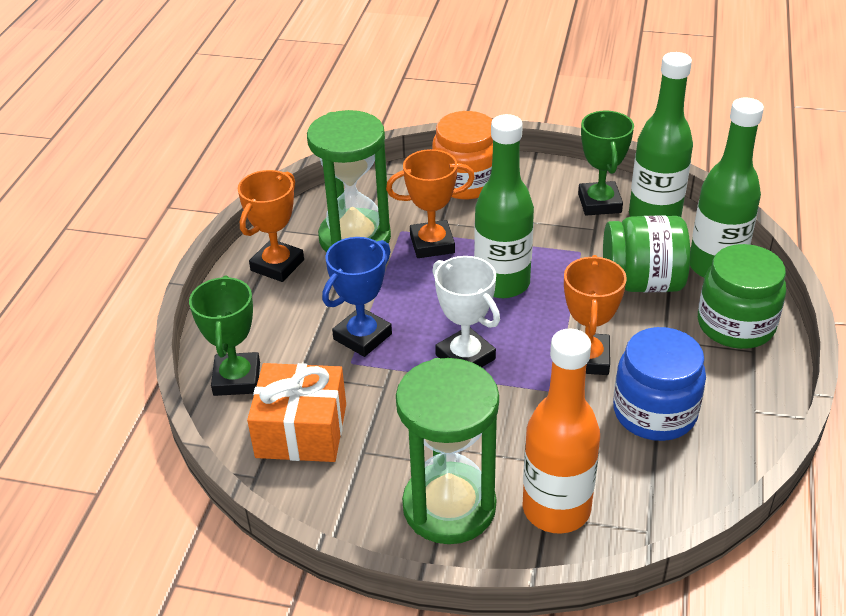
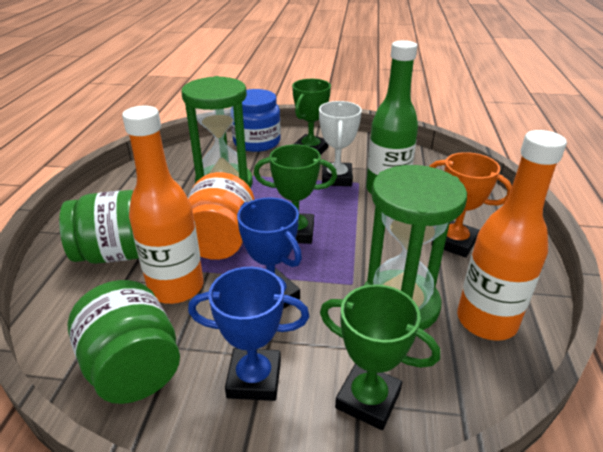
blue trophy: [322,237,392,357] = 1 -> [188,267,309,401] [237,197,302,309] = 2
green bottle: [474,114,534,298] [629,52,693,217] [690,98,764,278] = 3 -> [366,40,418,193] = 1
green trophy: [189,275,260,396] [578,111,634,215] = 2 -> [254,144,337,244] [292,79,331,155] [320,284,440,430] = 3
orange bottle: [523,329,600,534] = 1 -> [122,106,203,304] [457,130,567,341] = 2
orange gift: [247,363,346,462] = 1 -> none = 0
orange trophy: [238,170,304,282] [386,149,475,258] [564,255,627,375] = 3 -> [429,152,512,258] = 1

